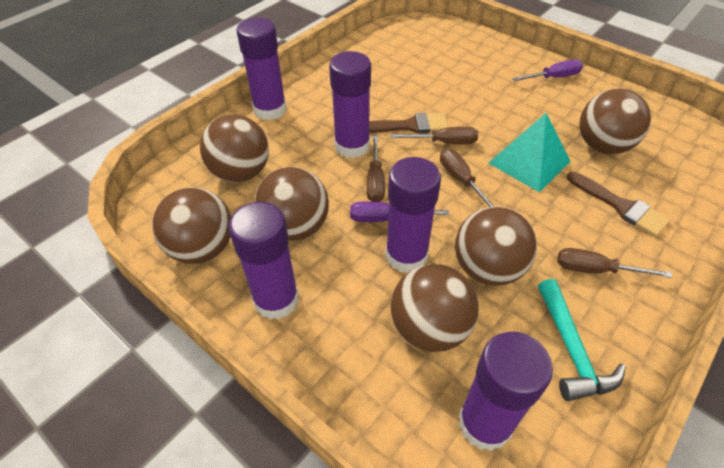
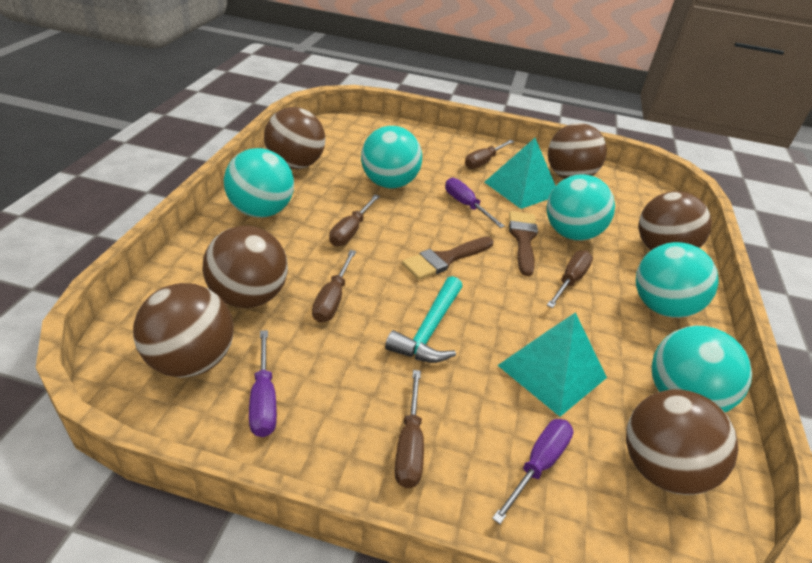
brown screwdriver: [367,136,385,202] [391,127,478,144] [440,149,494,207] [557,248,672,278] = 4 -> [312,250,356,323] [329,195,380,246] [394,370,424,488] [465,140,514,169] [547,250,593,308] = 5
purple glue stick: [228,202,299,319] [237,18,287,120] [329,51,371,158] [385,157,441,273] [459,332,553,451] = 5 -> none = 0
purple screwdriver: [350,202,449,222] [512,59,583,81] = 2 -> [249,330,277,437] [445,178,505,228] [492,419,573,524] = 3
turquoise ball: none = 0 -> [224,148,294,218] [361,126,422,188] [547,174,615,241] [636,242,719,318] [652,326,752,412] = 5
turquoise pyramid: [489,113,571,192] = 1 -> [484,138,555,209] [497,312,607,417] = 2

